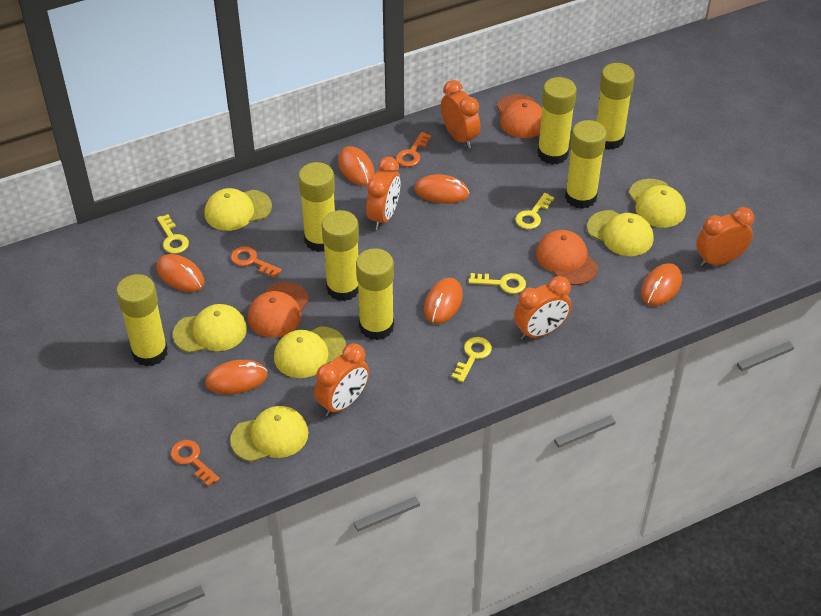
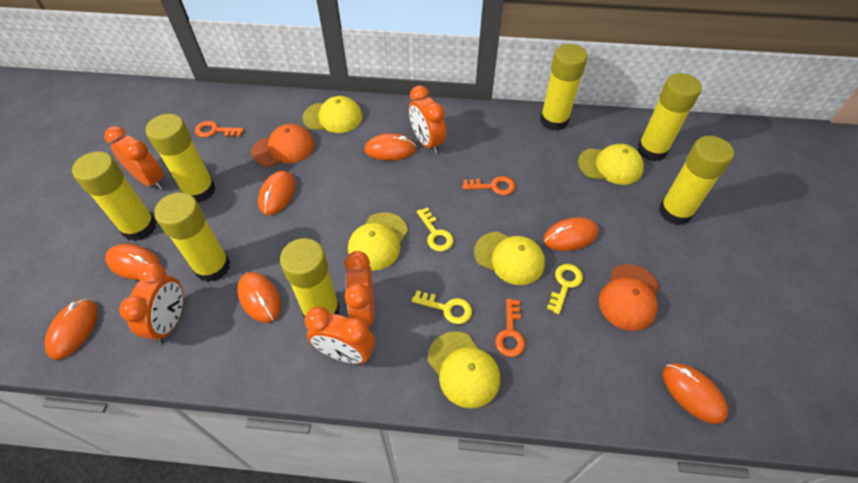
orange cap: [248,282,309,338] [497,94,542,138] [536,230,598,285] = 3 -> [251,124,315,167] [599,264,659,331] = 2
orange mouse: [156,254,205,292] [205,360,267,394] [338,146,375,186] [414,174,469,204] [424,278,463,324] [641,263,682,306] = 6 -> [45,299,98,360] [105,244,161,280] [237,272,281,323] [258,171,295,215] [364,133,416,161] [543,217,599,251] [663,363,728,424] = 7
yellow cap: [173,304,247,353] [204,188,272,231] [230,406,309,462] [274,326,346,378] [587,210,654,256] [629,179,686,228] = 6 -> [303,96,362,133] [348,212,408,271] [428,332,500,408] [474,232,545,285] [578,144,644,185] = 5
yellow key: [157,214,189,254] [452,337,492,382] [469,273,526,294] [515,193,554,229] = 4 -> [412,290,472,324] [417,207,454,251] [547,264,583,314] = 3

